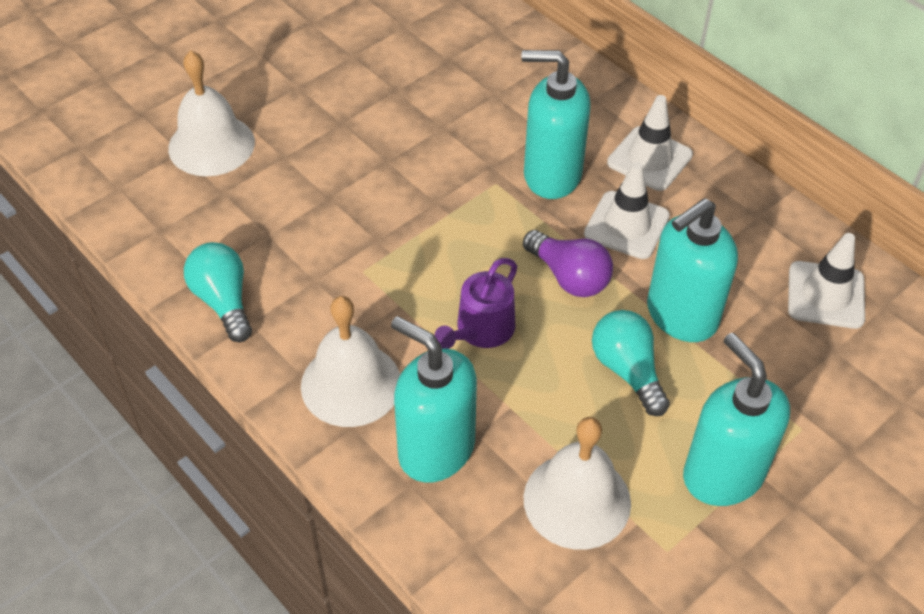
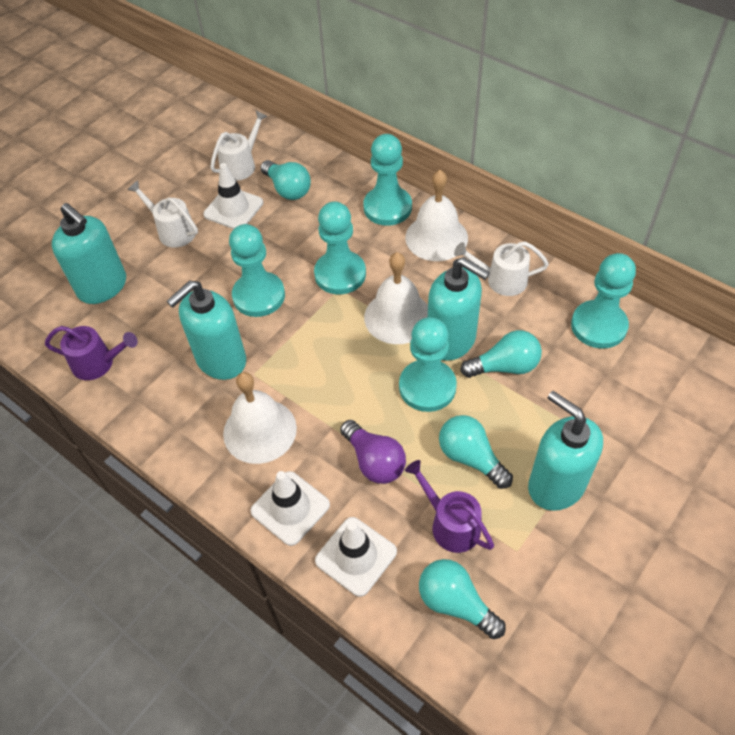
purple watering can: [434,258,517,349] = 1 -> [45,326,138,380] [405,460,494,553] = 2
turquoise light bulb: [184,242,252,342] [592,310,670,416] = 2 -> [260,160,311,200] [419,559,506,639] [439,415,513,489] [460,330,542,378] = 4
turquoise pawn: none = 0 -> [229,224,285,317] [314,201,366,294] [363,134,412,226] [399,317,457,412] [571,253,636,349] = 5
white watering can: none = 0 -> [127,180,198,248] [210,111,268,181] [454,241,549,296] = 3

